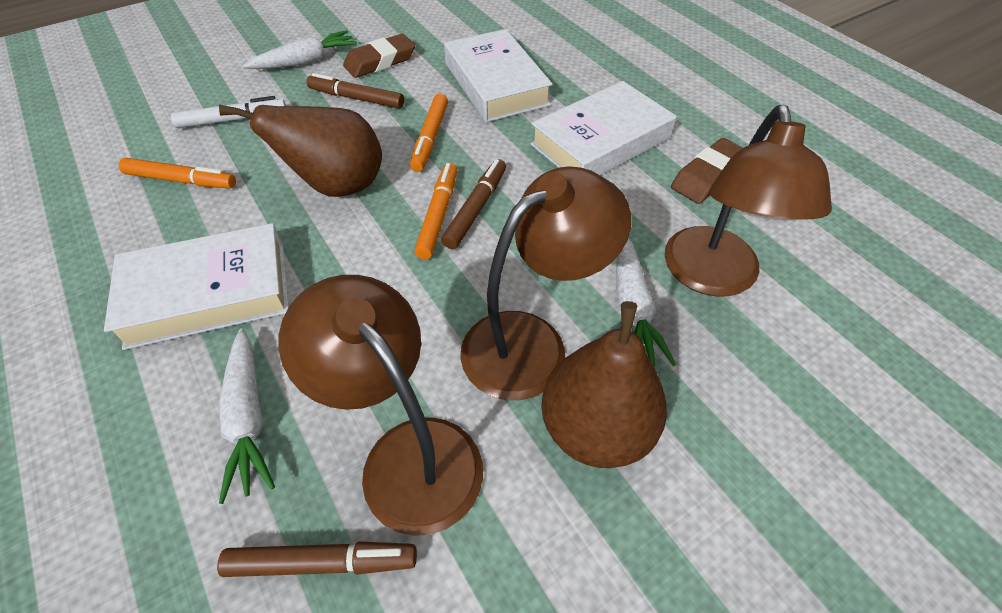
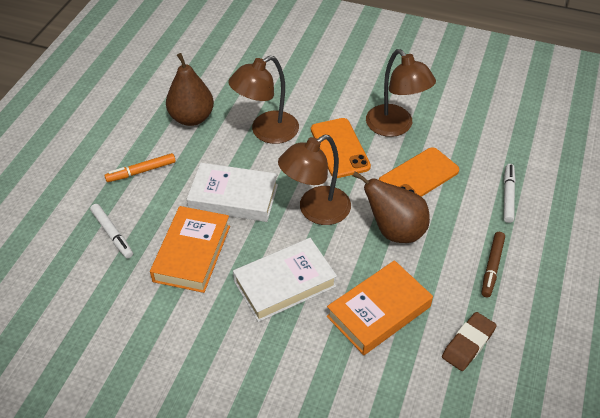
brown eraser: [343,34,415,78] [671,138,743,204] = 2 -> [442,312,497,371] = 1
brown marker: [217,542,417,577] [306,73,404,108] [441,159,506,249] = 3 -> [482,232,505,297] = 1
orange book: none = 0 -> [150,206,230,293] [327,260,433,355] = 2
orange marker: [119,158,236,188] [410,94,448,172] [414,163,457,260] = 3 -> [104,153,176,182] = 1
orange phone: none = 0 -> [311,118,371,178] [379,147,459,197] = 2
white book: [104,223,289,350] [444,29,553,122] [530,81,677,175] = 3 -> [187,163,278,222] [233,238,337,322] = 2
white carrot: [219,328,275,504] [243,30,357,69] [616,239,676,366] = 3 -> none = 0
white marker: [171,96,286,128] = 1 -> [90,204,133,258] [504,164,516,223] = 2

